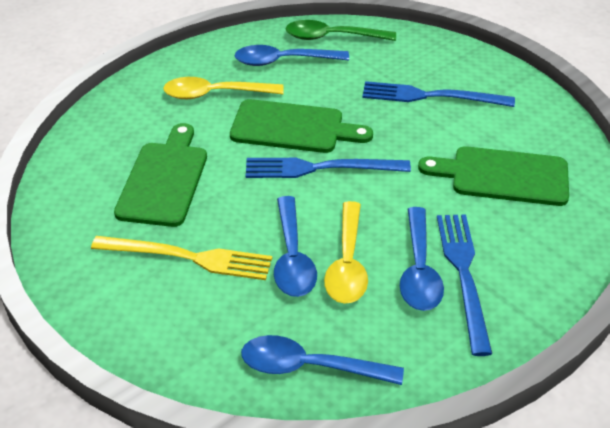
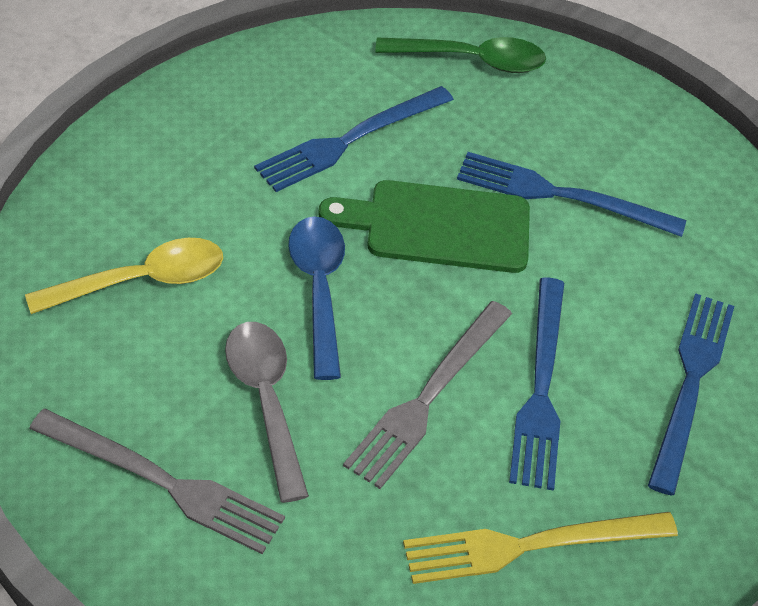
blue fork: [246,158,411,178] [362,81,515,107] [437,214,492,356] = 3 -> [254,86,454,192] [457,152,686,237] [509,278,564,491] [648,293,734,495] = 4
blue spoon: [235,45,349,66] [241,335,404,385] [274,196,317,297] [400,207,444,311] = 4 -> [288,216,345,380] = 1
green cutting board: [114,123,207,227] [230,99,373,153] [418,146,569,206] = 3 -> [318,180,530,273] = 1
grey fork: none = 0 -> [29,409,285,554] [343,301,512,489] = 2
grey spoon: none = 0 -> [225,322,309,503] = 1
yellow spoon: [163,77,284,99] [324,201,368,304] = 2 -> [25,238,223,314] = 1

